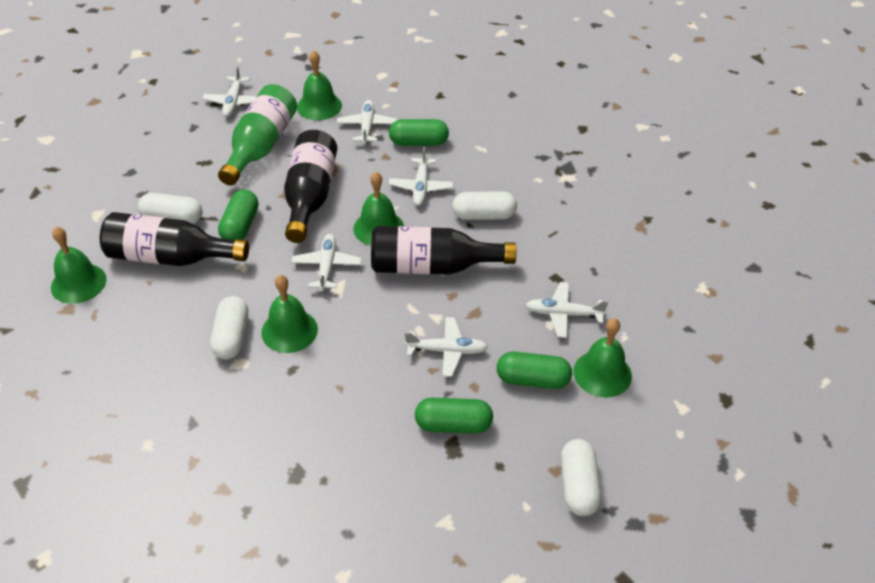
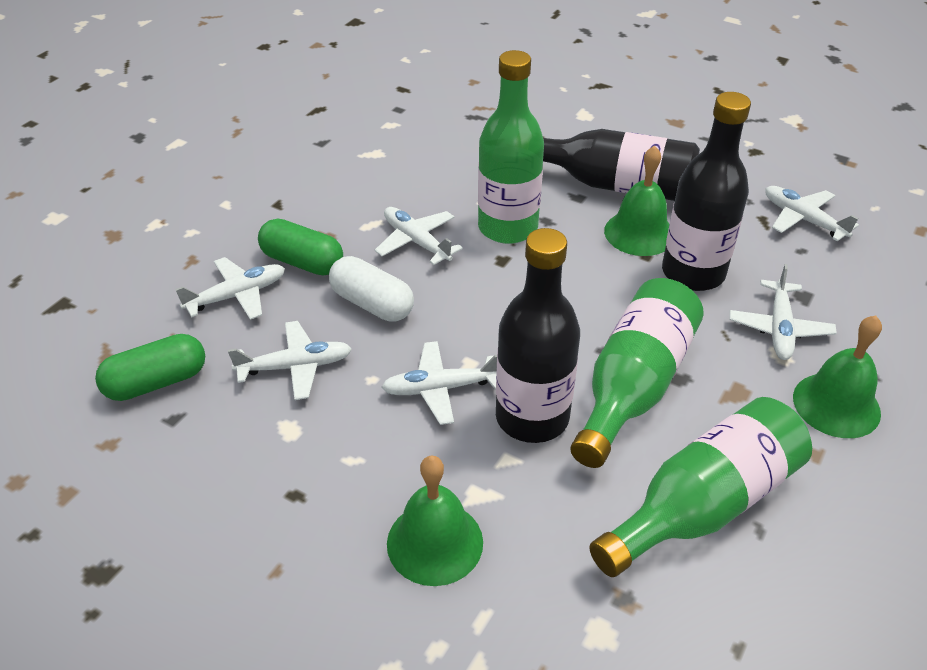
green bell: [51,227,106,304] [261,275,318,353] [297,50,342,120] [353,172,404,246] [574,318,632,398] = 5 -> [387,455,483,586] [604,146,669,256] [793,315,882,438] = 3
green bottle: [218,84,297,186] = 1 -> [478,50,544,244] [570,278,704,468] [589,397,812,577] = 3
green capsule: [218,190,259,240] [389,119,449,146] [415,398,493,434] [497,352,572,389] = 4 -> [95,334,205,401] [258,219,343,276] = 2
white capsule: [138,193,203,224] [210,296,248,360] [452,191,517,220] [561,439,601,516] = 4 -> [329,256,414,322] = 1

